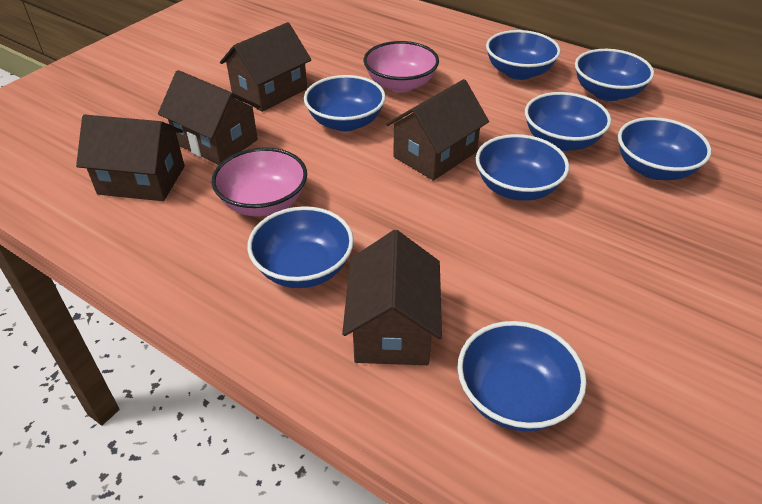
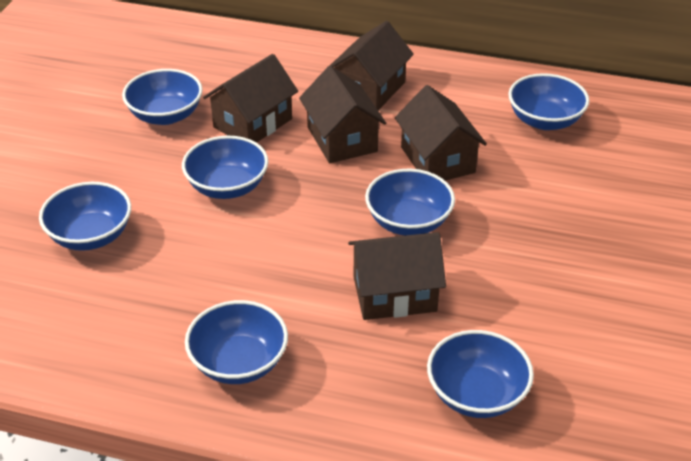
blue bowl: [247,206,354,288] [304,75,386,131] [457,321,587,431] [476,134,569,201] [486,30,561,80] [525,92,611,151] [575,49,654,101] [618,117,711,180] = 8 -> [39,182,131,251] [122,69,203,125] [182,136,268,199] [185,300,288,384] [365,169,455,236] [427,330,534,418] [508,73,589,130] = 7
pink bowl: [212,147,307,217] [364,41,439,92] = 2 -> none = 0

